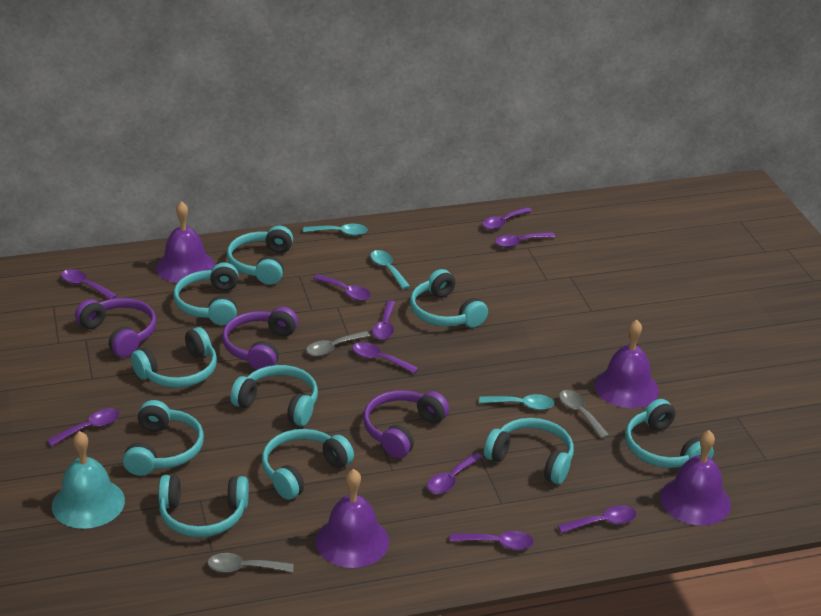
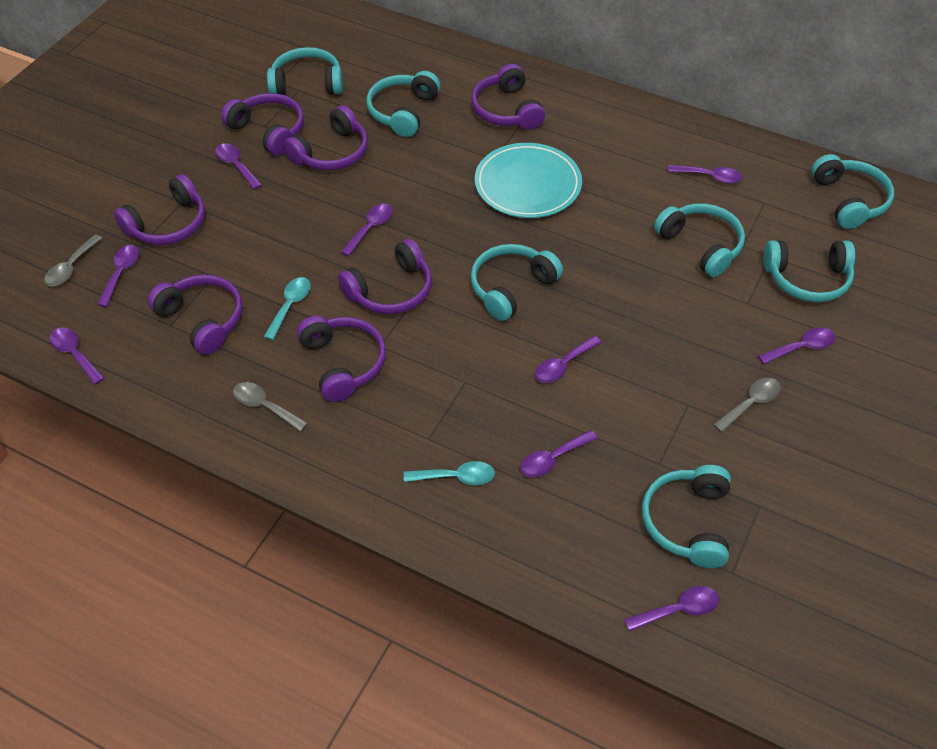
purple bell: [156,201,215,283] [316,469,389,568] [594,320,659,408] [660,430,731,526] = 4 -> none = 0
purple headphones: [75,298,156,357] [222,307,298,370] [363,390,449,458] = 3 -> [114,174,205,245] [147,275,242,355] [221,93,304,156] [283,105,368,171] [297,316,386,402] [338,239,432,314] [471,64,545,130] = 7
purple spoon: [47,408,120,446] [61,269,117,299] [313,274,371,301] [352,342,419,374] [372,300,396,340] [427,452,483,494] [450,531,534,550] [482,207,532,230] [495,232,555,247] [557,505,637,533] = 10 -> [49,328,104,385] [97,245,139,307] [215,143,262,189] [341,203,393,256] [520,430,598,477] [535,336,602,383] [624,586,719,632] [668,165,742,184] [758,328,836,364] = 9
turquoise bell: [52,431,125,529] = 1 -> none = 0
turquoise headphones: [123,400,204,476] [131,327,217,388] [158,475,249,537] [173,262,239,325] [227,226,293,285] [230,365,318,426] [262,429,354,500] [410,269,488,328] [484,418,574,484] [625,399,714,468] = 10 -> [267,47,343,95] [366,71,440,137] [470,244,563,321] [642,465,731,568] [654,203,745,277] [763,240,855,302] [811,154,894,229] = 7
turquoise plate: none = 0 -> [475,143,582,218] = 1
turquoise spoon: [303,224,368,236] [370,250,410,289] [479,394,554,410] = 3 -> [264,277,311,340] [404,461,495,485] = 2

